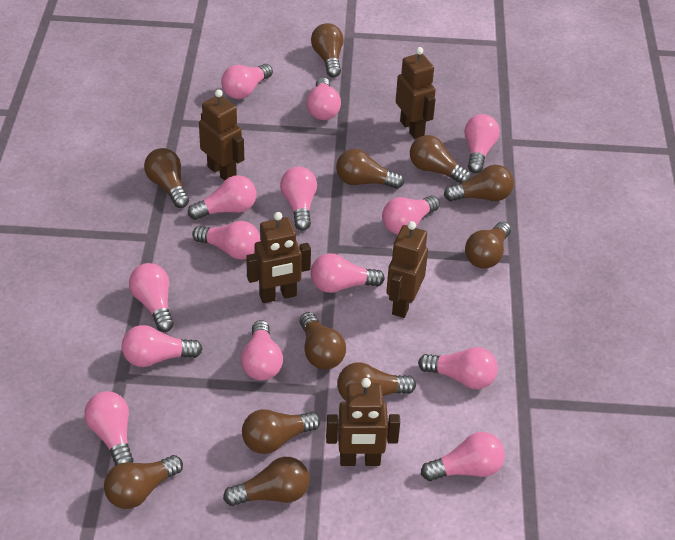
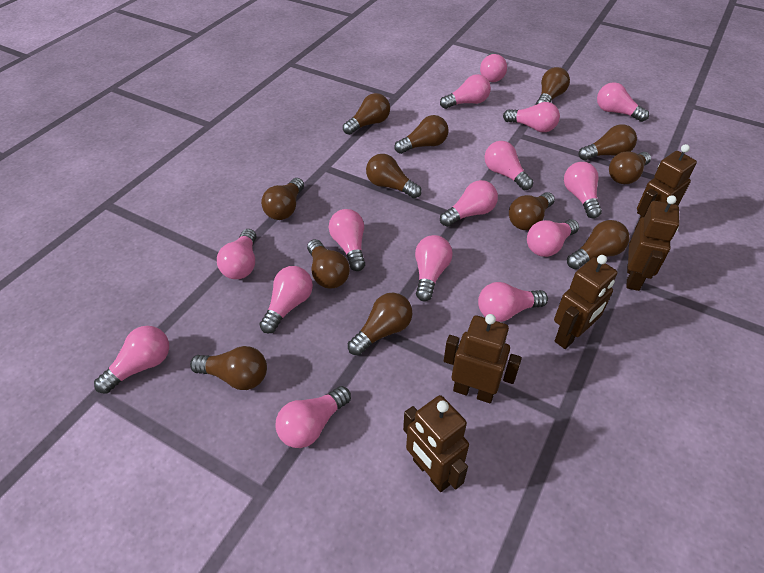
brown light bulb: [104,455,183,509] [144,148,189,208] [223,457,309,506] [242,409,321,454] [300,312,346,369] [311,23,344,77] [336,149,404,189] [337,362,416,401] [410,135,471,183] [444,165,514,202] [465,221,511,269] = 11 -> [190,346,267,390] [261,178,304,220] [307,239,350,289] [343,93,390,135] [348,293,412,355] [366,154,422,199] [394,115,449,154] [509,192,555,230] [536,67,570,105] [567,220,630,269] [578,124,637,160] [609,151,651,184] = 12
pink light bulb: [84,391,134,466] [122,325,203,367] [129,263,174,332] [188,175,256,220] [192,221,261,260] [221,64,273,99] [241,320,283,380] [280,167,317,231] [307,77,341,120] [310,253,385,293] [382,196,440,235] [418,347,498,389] [421,432,505,481] [464,114,500,173] = 14 -> [94,326,169,394] [217,229,256,279] [259,266,313,333] [275,386,351,448] [329,209,365,271] [415,235,453,301] [440,74,491,109] [440,180,498,227] [478,282,548,322] [480,53,507,82] [485,141,533,190] [503,102,560,132] [527,219,579,257] [564,162,602,218] [597,82,649,122] = 15

